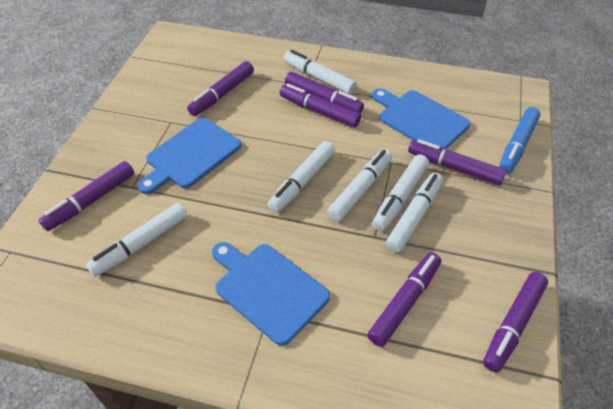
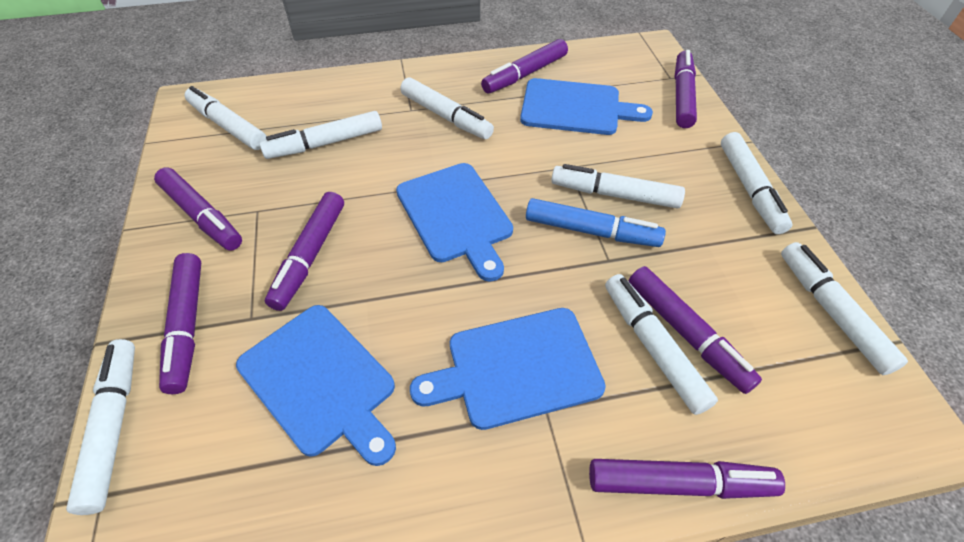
blue cutting board: [138,118,241,194] [212,242,330,346] [372,88,470,150] = 3 -> [236,305,396,466] [396,163,513,282] [410,308,606,430] [520,78,653,135] = 4
white marker: [86,203,187,277] [268,141,335,213] [284,50,357,94] [327,149,392,222] [372,154,429,231] [385,173,443,253] = 6 -> [66,339,135,515] [184,86,267,150] [260,111,382,159] [400,77,494,139] [551,164,685,209] [605,274,718,415] [721,132,792,234] [781,242,908,375] = 8

